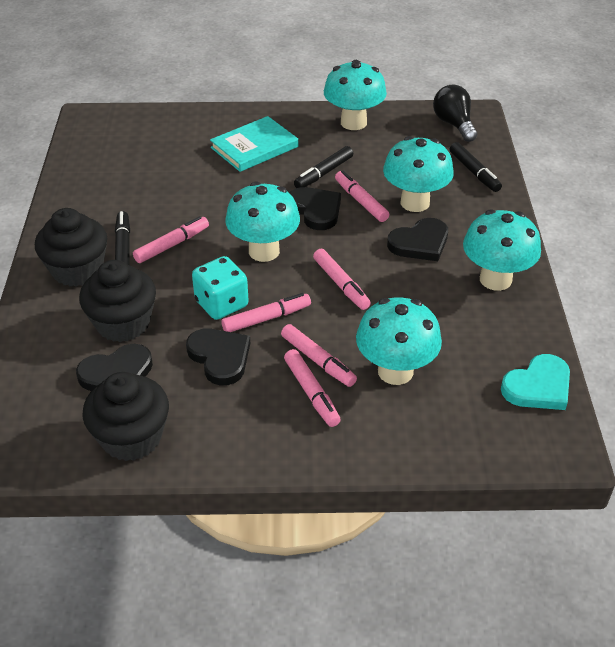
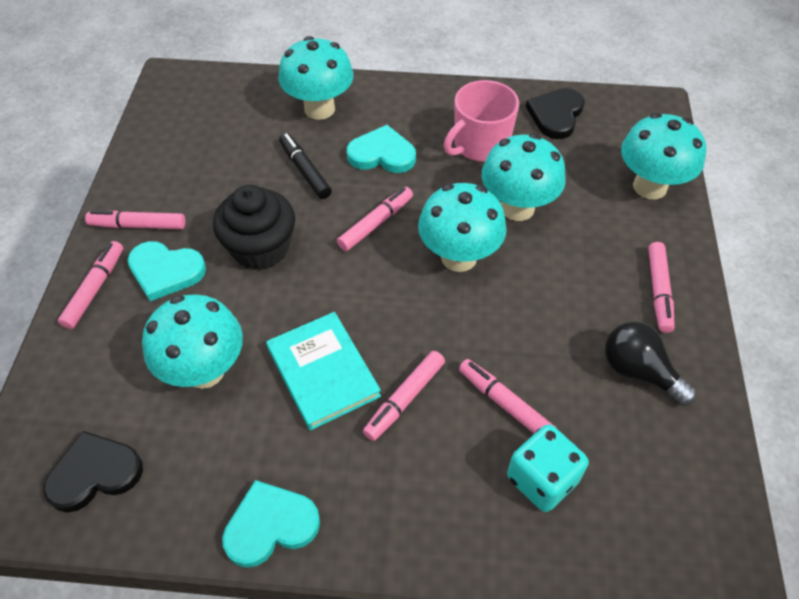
black cupcake: [35,208,107,287] [79,260,156,342] [82,372,169,461] = 3 -> [213,185,295,270] = 1
black heart: [76,344,153,391] [186,329,250,386] [290,187,341,230] [387,218,448,261] = 4 -> [43,431,143,513] [526,88,584,139] = 2
black marker: [115,211,130,265] [294,146,353,188] [450,142,502,192] = 3 -> [279,133,332,199] = 1
pink mug: none = 0 -> [444,80,519,162] = 1
turquoise heart: [501,354,570,410] = 1 -> [127,241,206,301] [222,480,320,568] [347,125,416,173] = 3

